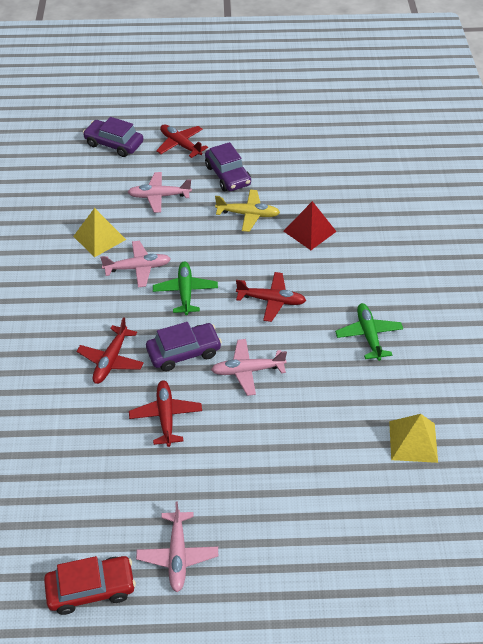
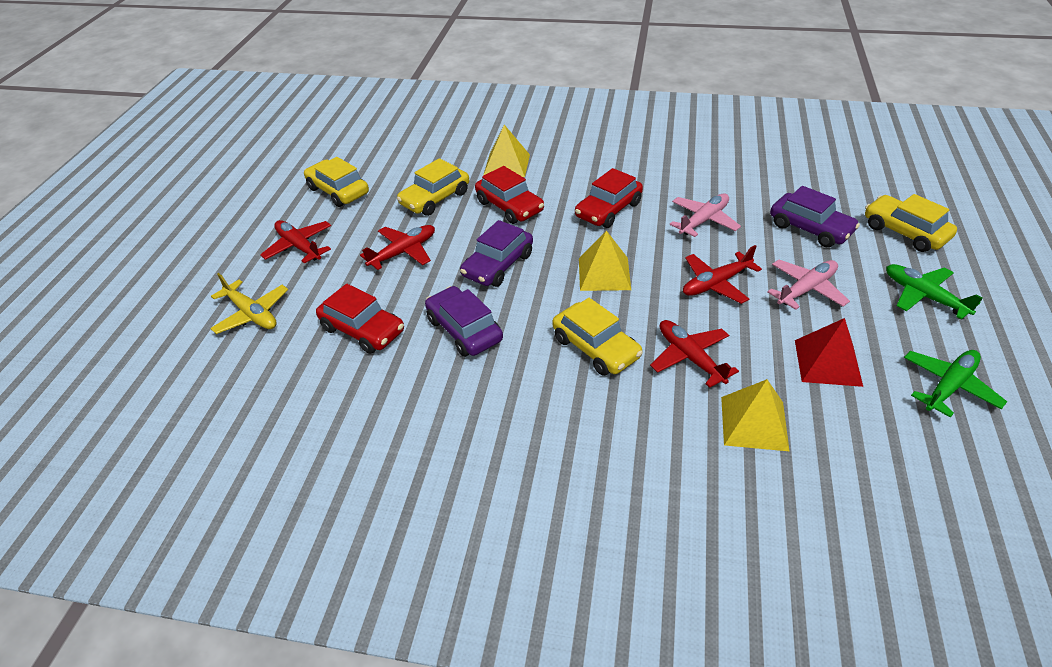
pink plane: [100,241,171,288] [128,172,192,213] [136,501,218,592] [211,339,287,396] = 4 -> [670,193,741,237] [767,259,850,310] = 2
red car: [44,556,136,615] = 1 -> [316,284,404,354] [475,166,544,224] [575,168,643,228] = 3
yellow car: none = 0 -> [304,157,369,207] [397,158,469,216] [552,298,643,376] [865,194,957,252] = 4
yellow pyramid: [73,208,126,257] [389,414,438,463] = 2 -> [483,125,530,177] [579,230,631,291] [721,379,790,452] = 3

